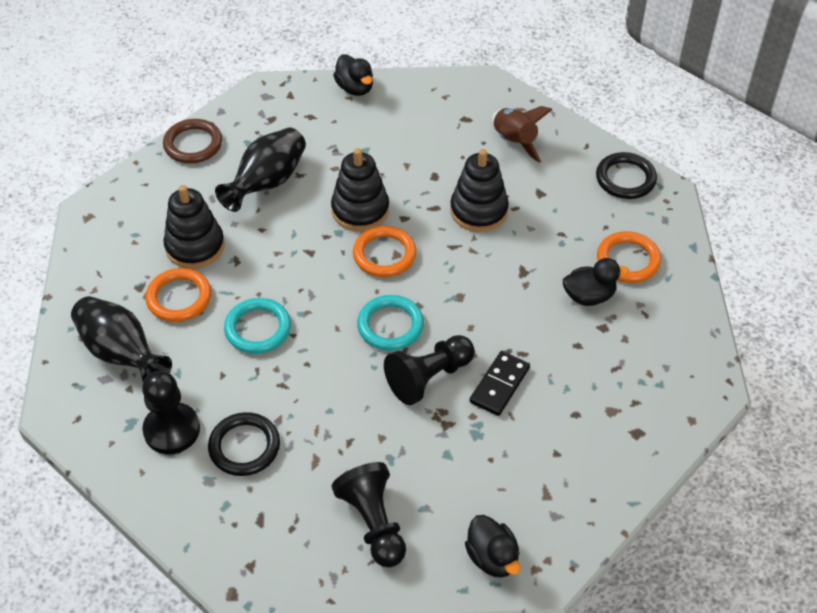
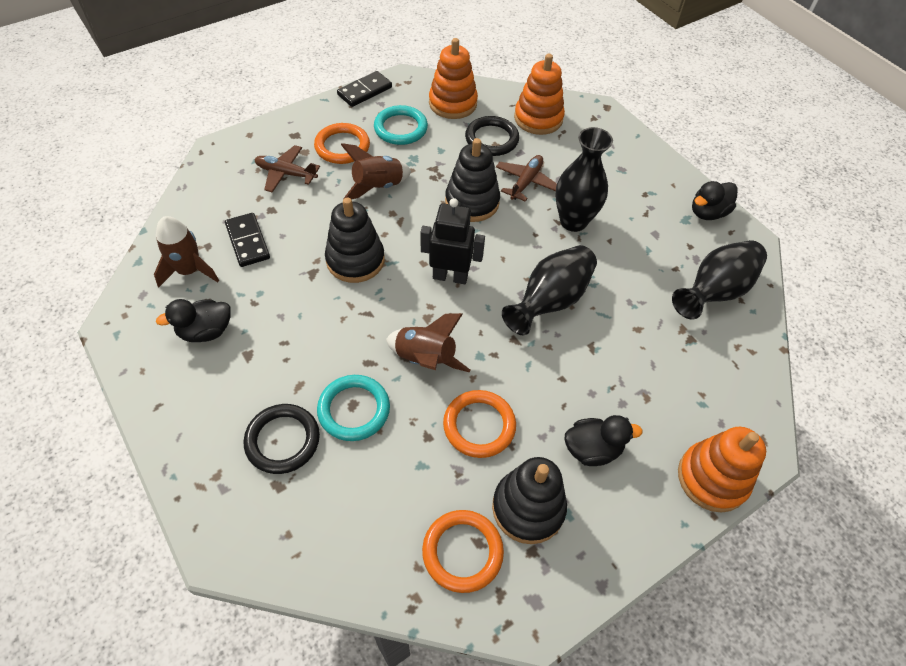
black domino: [470,351,530,416] = 1 -> [225,213,270,267] [337,71,392,107] = 2
black pawn: [142,371,200,454] [332,462,406,567] [384,335,475,405] = 3 -> none = 0
black robot: none = 0 -> [420,198,485,284] = 1
black vase: [71,296,172,382] [215,128,306,212] = 2 -> [502,245,597,335] [556,127,613,232] [672,240,767,320] = 3
brown plane: none = 0 -> [254,145,320,192] [496,155,557,202] = 2
brown ring: [163,119,222,163] = 1 -> none = 0
brown rocket: [492,106,553,163] = 1 -> [154,216,219,287] [341,143,411,200] [386,313,471,372] = 3
orange stacking toy: none = 0 -> [429,38,478,119] [514,54,565,135] [678,427,766,513] = 3

